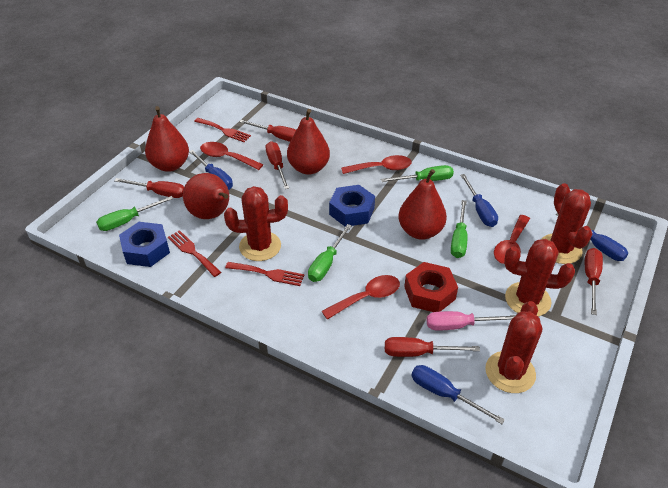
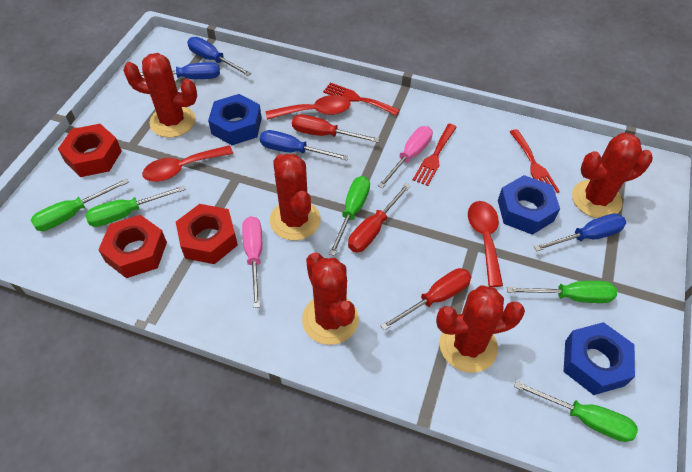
blue nut: [119,222,170,267] [329,185,375,227] = 2 -> [208,94,262,145] [498,175,560,235] [564,322,635,395] = 3
green screwdriver: [96,196,173,231] [308,224,352,282] [381,165,454,182] [451,200,467,258] = 4 -> [31,179,129,231] [85,185,186,227] [329,176,370,256] [507,281,617,303] [514,381,638,442] = 5
pink screwdriver: [426,311,516,331] = 1 -> [242,216,262,308] [378,126,433,188] = 2
red cactus: [224,186,288,261] [485,301,542,393] [504,239,575,316] [541,183,592,264] = 4 -> [123,53,197,138] [270,154,321,240] [302,253,359,345] [436,285,525,373] [572,133,653,218] = 5
red nut: [404,262,458,312] = 1 -> [58,124,122,177] [98,215,167,278] [176,204,238,264] = 3
red pear: [145,106,189,172] [183,173,229,219] [287,109,330,175] [398,169,447,240] = 4 -> none = 0
red screwdriver: [114,178,184,198] [239,120,296,142] [266,141,289,189] [385,337,480,357] [585,248,603,315] = 5 -> [292,114,380,143] [348,183,411,252] [380,268,471,331] = 3
red spoon: [200,142,263,170] [322,275,400,320] [341,155,412,174] [494,215,530,264] = 4 -> [142,145,233,182] [266,95,350,120] [468,201,503,287] = 3

